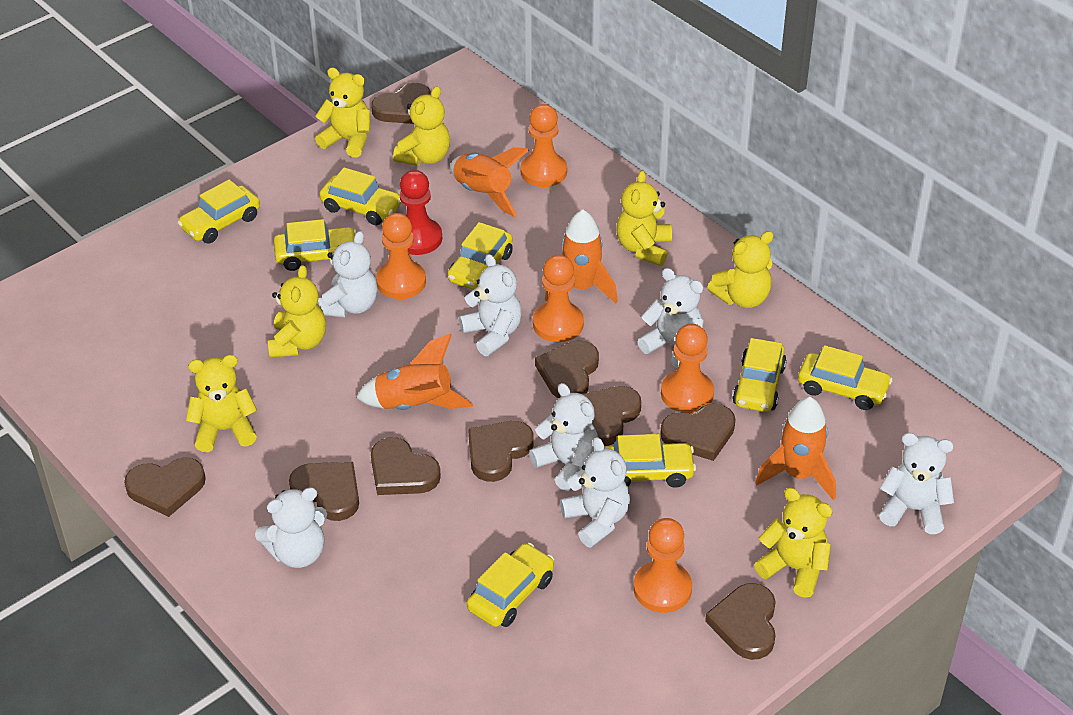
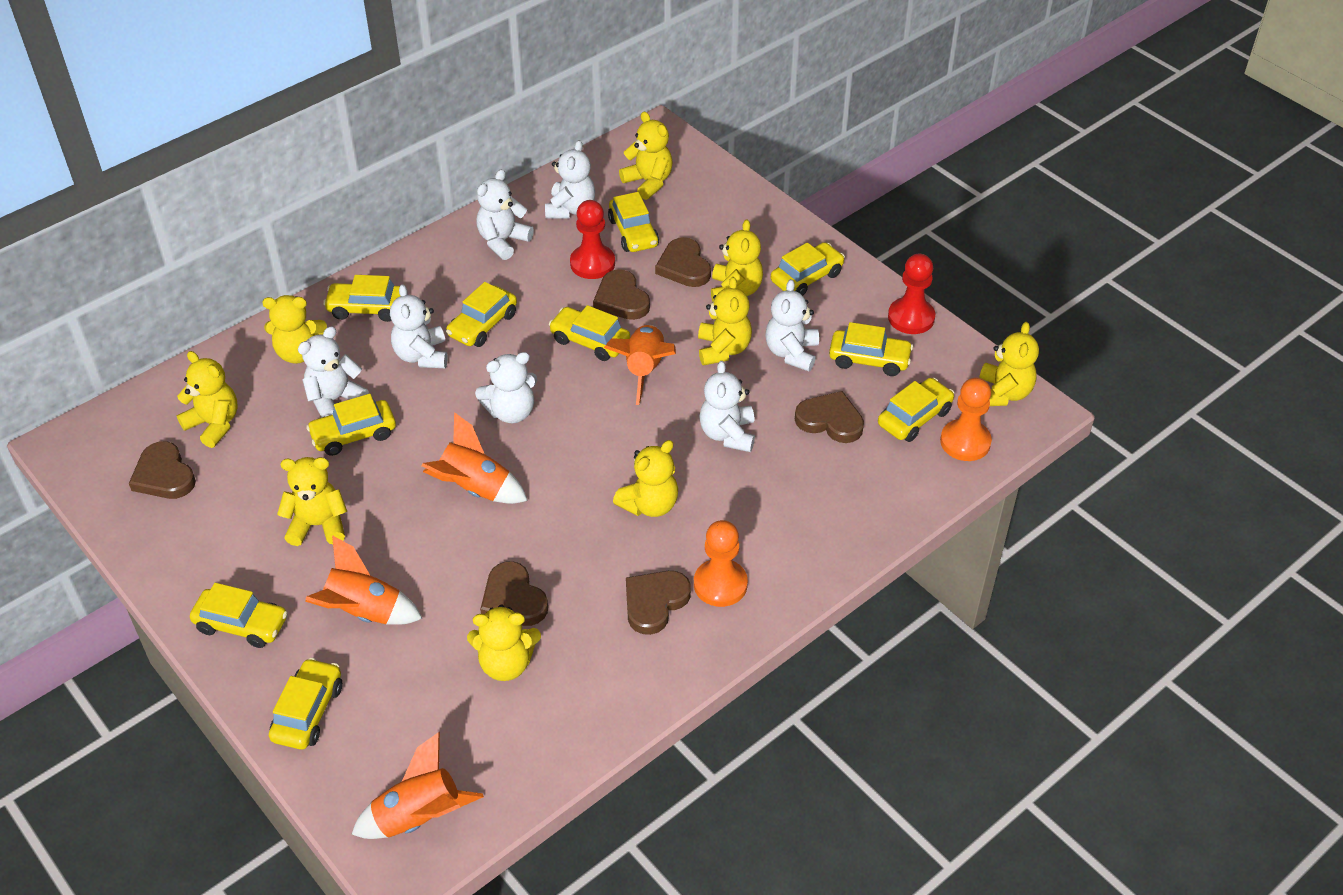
brown heart: [124,458,206,517] [289,462,359,521] [371,83,431,124] [371,437,441,495] [468,421,534,482] [535,341,599,398] [583,386,641,446] [660,404,736,461] [705,583,776,660] = 9 -> [129,441,196,499] [480,561,548,626] [593,269,650,320] [626,571,691,635] [655,237,711,287] [795,391,864,443] = 6
orange pawn: [376,213,426,299] [520,104,567,187] [533,255,584,342] [634,518,692,613] [661,324,714,413] = 5 -> [694,520,748,607] [940,377,992,461] = 2
red pawn: [400,170,442,255] = 1 -> [570,200,615,279] [888,253,935,334] = 2
yellow car: [178,180,260,244] [274,219,357,271] [319,167,401,225] [448,222,513,290] [467,543,554,627] [604,434,696,488] [732,338,787,412] [798,345,893,410] = 8 -> [190,583,288,648] [269,658,342,750] [306,394,396,456] [323,275,400,322] [446,282,517,347] [549,305,630,361] [608,192,659,252] [771,242,845,296] [829,322,913,376] [878,378,954,442] = 10
yellow teddy bear: [186,355,257,452] [268,265,326,358] [315,67,370,158] [393,86,450,166] [616,170,672,266] [707,231,774,308] [754,488,833,598] = 7 -> [177,351,237,448] [262,295,327,364] [277,457,347,546] [467,605,541,681] [613,440,678,517] [619,112,673,200] [698,277,752,366] [711,219,763,302] [979,322,1039,406] = 9

